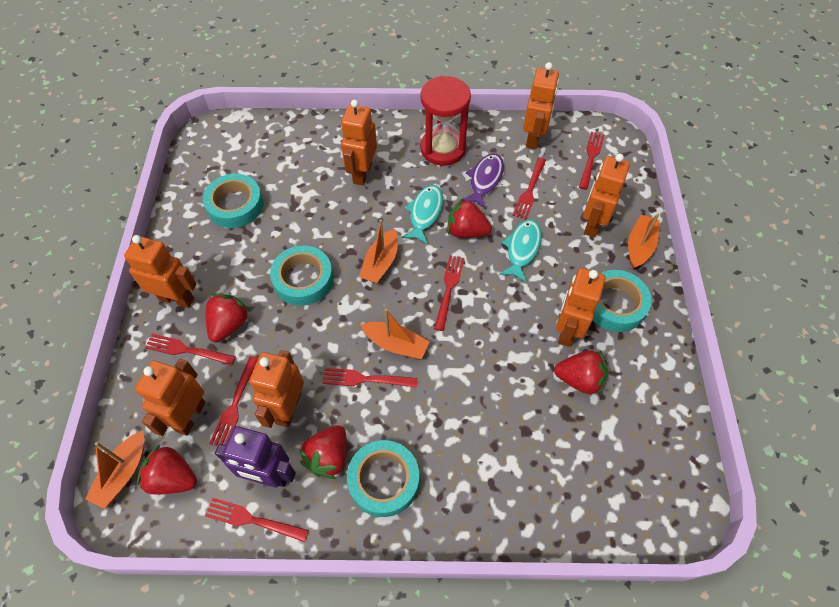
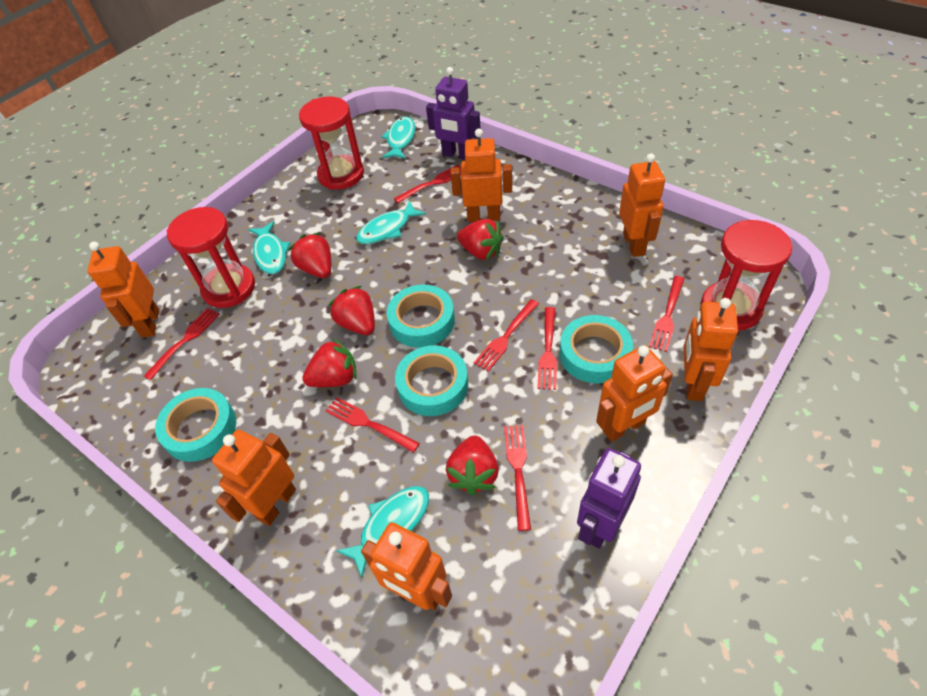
orange boat: [85,431,144,509] [359,219,398,283] [361,309,430,359] [628,213,659,269] = 4 -> none = 0
purple fish: [463,153,504,209] = 1 -> none = 0
purple robot: [215,426,296,488] = 1 -> [426,67,481,160] [577,448,641,549] = 2
red hourglass: [420,76,471,166] = 1 -> [167,207,255,308] [299,97,364,190] [701,220,792,331] = 3
turquoise fish: [402,185,443,245] [499,219,542,282] = 2 -> [248,221,290,274] [337,486,429,578] [356,201,426,244] [381,117,415,159] = 4

